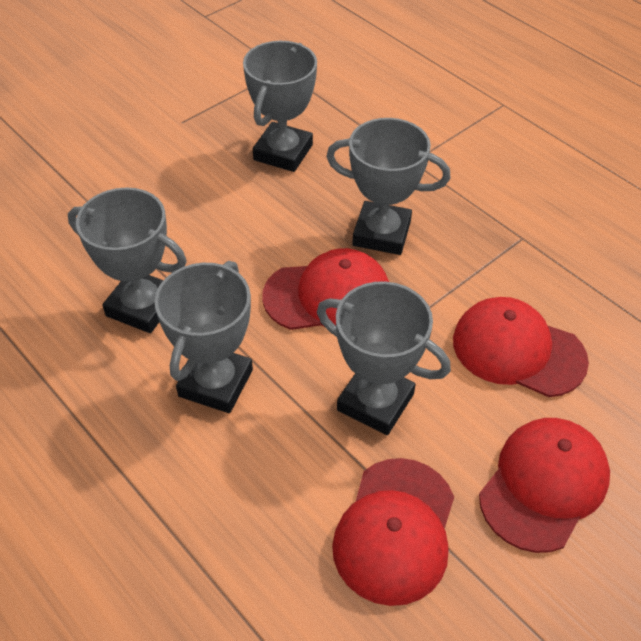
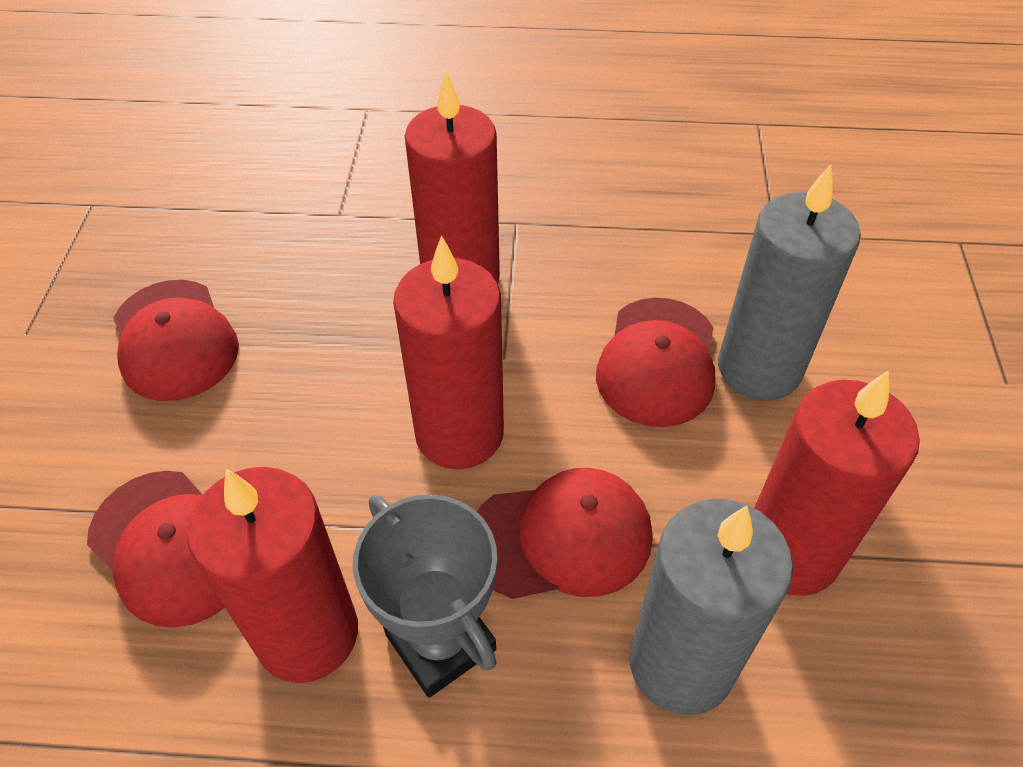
grey candle: none = 0 -> [630,499,793,715] [718,164,861,401] = 2
grey trophy: [68,187,187,333] [155,261,253,413] [243,41,317,172] [317,282,451,435] [326,118,450,255] = 5 -> [353,494,497,698] = 1
red candle: none = 0 -> [187,467,358,683] [393,235,504,469] [405,72,500,284] [754,370,920,596] = 4

